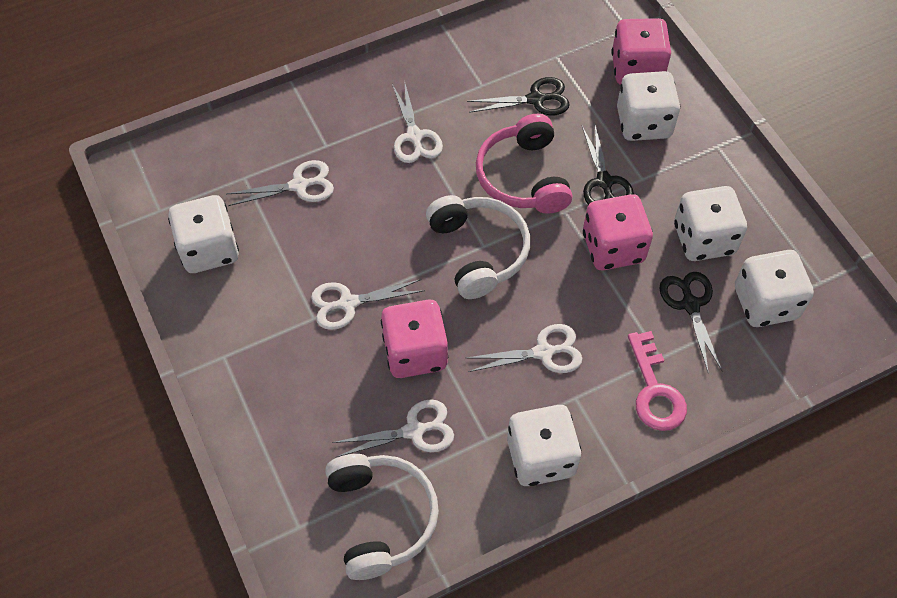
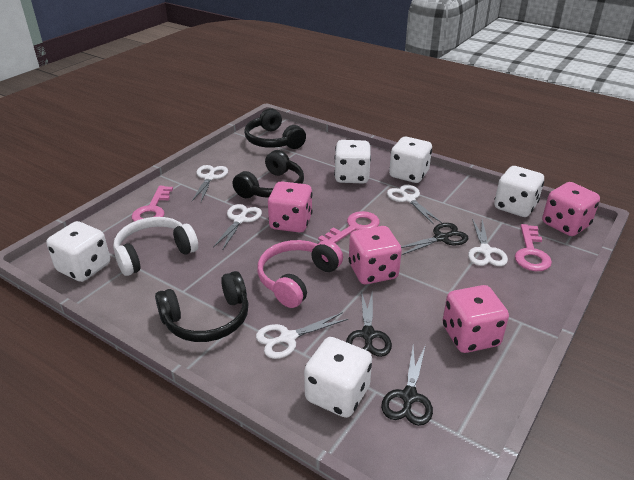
black headphones: none = 0 -> [155,271,249,342] [233,150,304,198] [244,108,306,149] = 3
pink dice: [381,299,448,378] [583,194,653,270] [611,18,671,85] = 3 -> [268,181,313,233] [349,226,402,284] [442,285,509,353] [542,182,600,236] = 4
pink key: [628,331,687,431] = 1 -> [132,186,173,221] [318,211,380,243] [515,224,552,271] = 3
white headphones: [325,454,439,580] [426,195,530,299] = 2 -> [113,217,198,276] = 1

